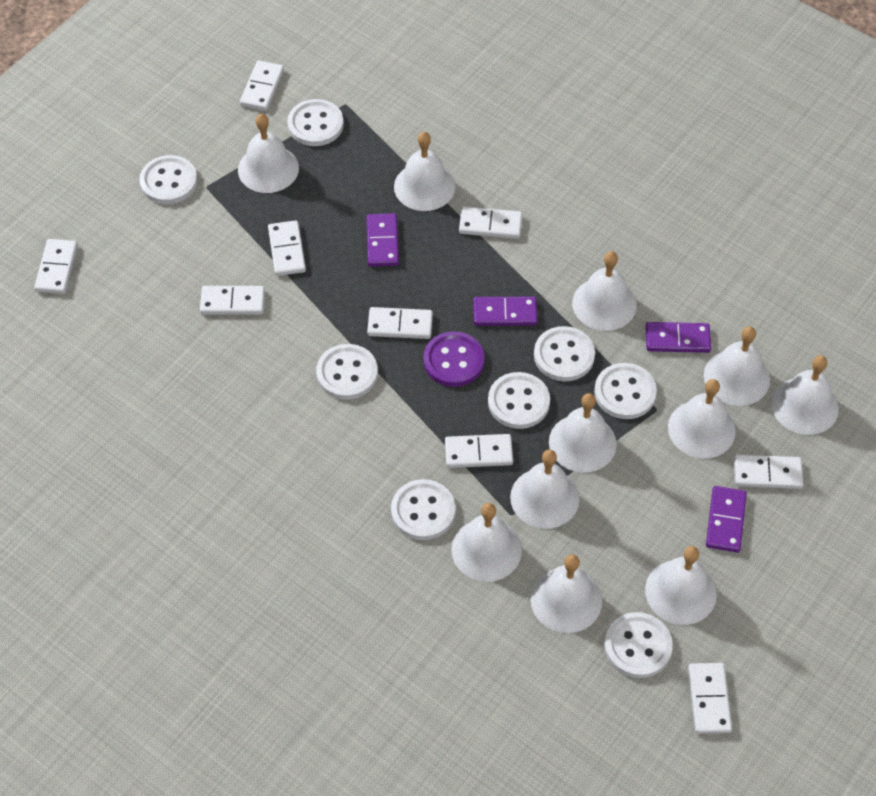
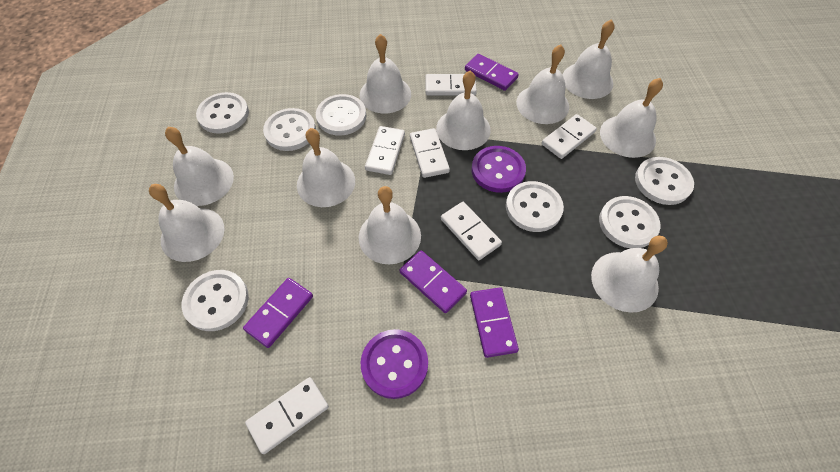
purple button: [423,331,485,387] = 1 -> [361,329,428,399] [472,146,526,193] = 2
white bell: [238,114,299,193] [394,132,456,211] [451,503,522,582] [510,450,580,529] [530,554,602,633] [549,393,617,473] [572,251,637,331] [645,546,717,625] [668,379,736,458] [704,326,770,406] [771,355,839,435] = 11 -> [149,184,225,262] [165,127,234,206] [297,128,355,207] [359,186,421,264] [360,34,411,113] [436,71,491,150] [516,45,569,124] [562,19,615,99] [591,236,668,313] [600,78,663,158] = 10
white button: [139,155,198,204] [287,99,344,146] [316,344,378,400] [391,479,456,540] [488,372,550,429] [534,326,595,381] [594,363,657,419] [604,612,673,678] = 8 -> [182,270,249,331] [196,92,249,134] [263,108,316,151] [316,94,366,136] [506,181,564,232] [599,196,660,248] [635,157,694,205] = 7
white domino: [34,239,78,294] [200,286,265,315] [240,61,284,111] [268,220,306,276] [367,307,433,339] [445,434,513,468] [459,207,522,239] [688,663,732,734] [734,455,803,489] = 9 -> [245,377,329,454] [365,126,405,175] [410,128,450,178] [425,74,477,95] [441,202,502,260] [541,114,597,159] = 6

